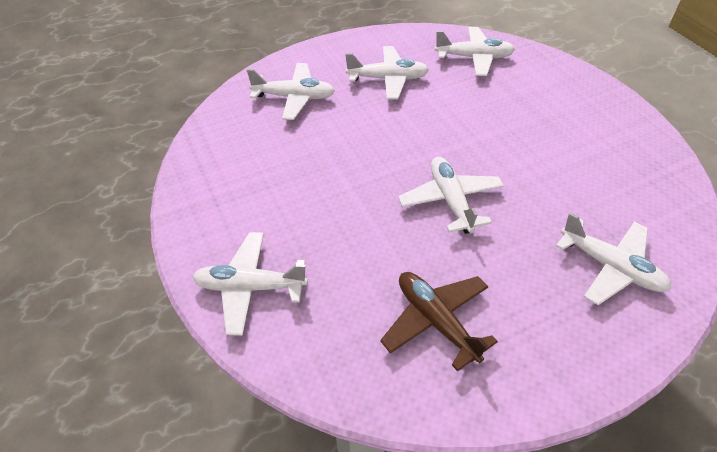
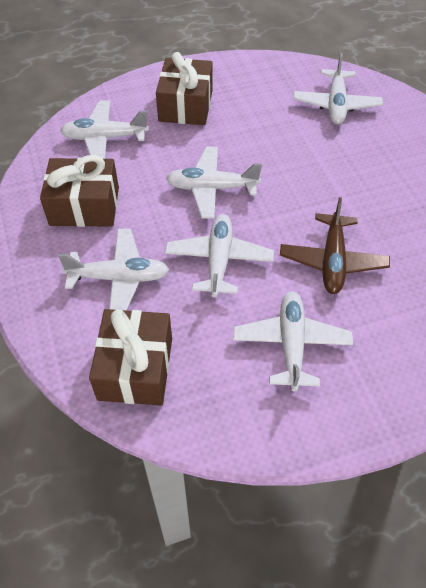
brown gift: none = 0 -> [40,155,119,227] [89,309,172,406] [156,52,213,125] = 3

